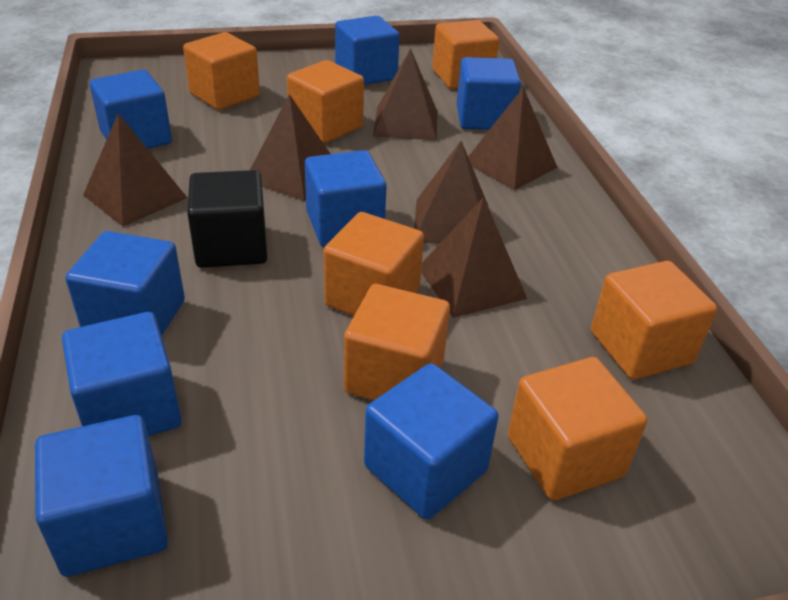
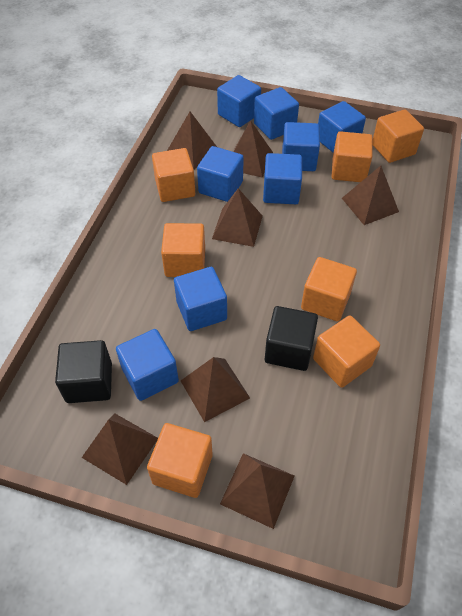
black cube: [187,170,267,268] = 1 -> [55,340,112,403] [265,306,318,371] = 2
brown pyramid: [83,113,187,227] [250,94,330,201] [373,48,437,141] [414,141,488,244] [421,197,527,318] [468,87,557,190] = 6 -> [82,413,158,485] [167,112,217,169] [181,357,250,422] [212,188,263,247] [220,453,294,529] [233,120,273,177] [342,166,399,225] = 7

